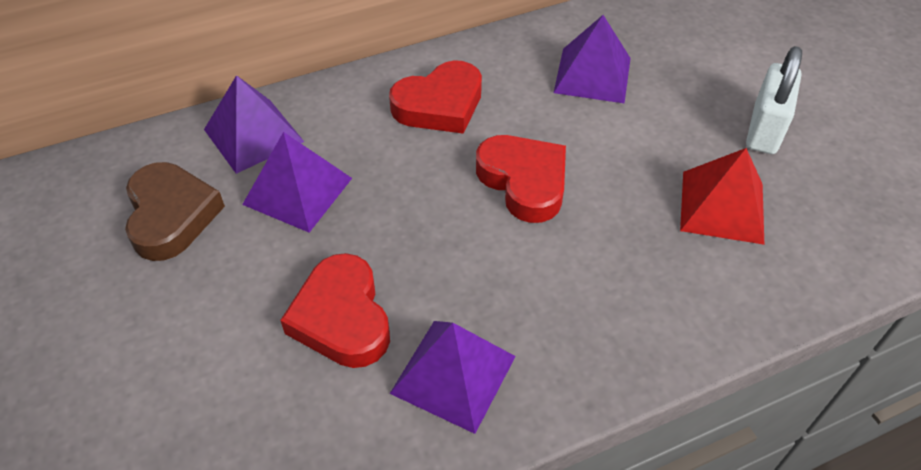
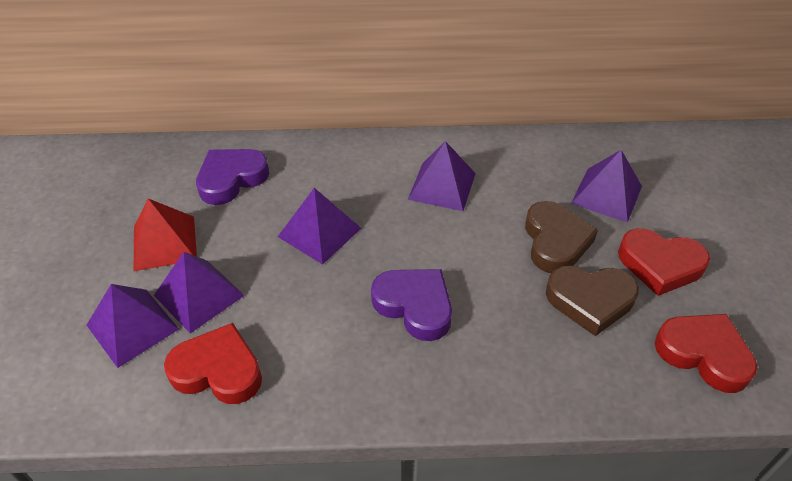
brown heart: [125,162,225,261] = 1 -> [525,201,598,273] [546,265,639,336] = 2
purple heart: none = 0 -> [196,149,269,205] [371,269,452,341] = 2
purple pyramid: [204,75,304,174] [242,132,352,233] [390,321,516,434] [554,15,631,104] = 4 -> [87,284,179,368] [154,252,245,333] [278,188,361,265] [408,141,476,211] [571,150,642,223] = 5
white padlock: [746,46,802,154] = 1 -> none = 0

